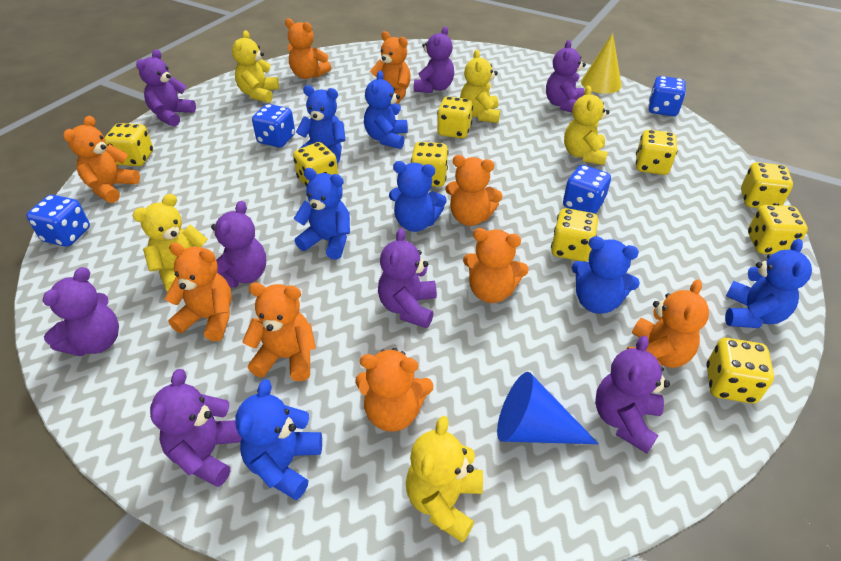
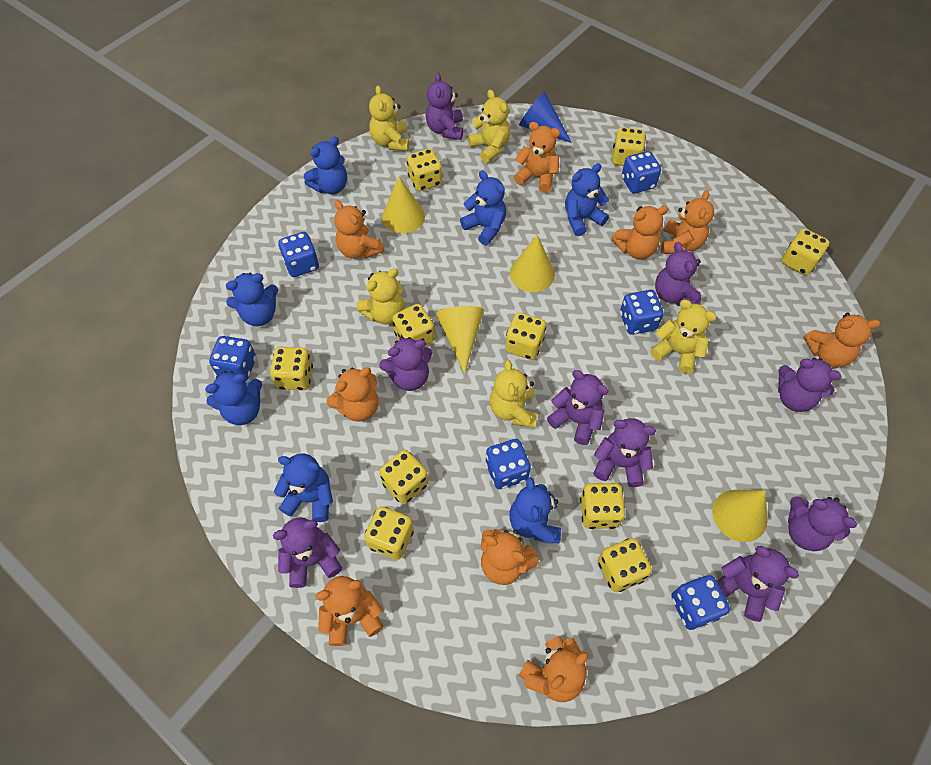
blue dice: [26,195,90,247] [252,104,295,147] [563,165,611,214] [648,76,686,116] = 4 -> [209,336,256,381] [278,232,319,277] [485,439,531,489] [620,290,663,335] [622,151,661,193] [671,575,730,630] = 6
purple teddy bear: [42,267,119,356] [136,49,196,127] [150,369,242,487] [211,201,266,287] [378,228,437,328] [414,26,454,93] [546,40,586,113] [595,335,670,454] = 8 -> [273,517,342,588] [379,336,432,391] [425,73,463,140] [547,370,608,445] [593,418,656,487] [655,242,701,306] [717,546,799,622] [778,358,841,412] [788,496,857,551] = 9
yellow cone: [581,33,622,94] = 1 -> [382,176,425,234] [436,306,484,374] [510,235,555,292] [712,490,768,542] = 4
yellow dice: [104,123,153,166] [293,142,338,187] [411,142,448,187] [437,96,473,139] [551,208,598,262] [636,130,678,175] [706,338,774,404] [741,162,793,208] [748,205,808,254] = 9 -> [270,347,313,390] [364,506,414,560] [379,450,428,504] [392,304,435,345] [407,149,442,191] [505,312,546,360] [580,483,625,529] [598,538,652,592] [612,127,646,166] [781,229,830,275] = 10

